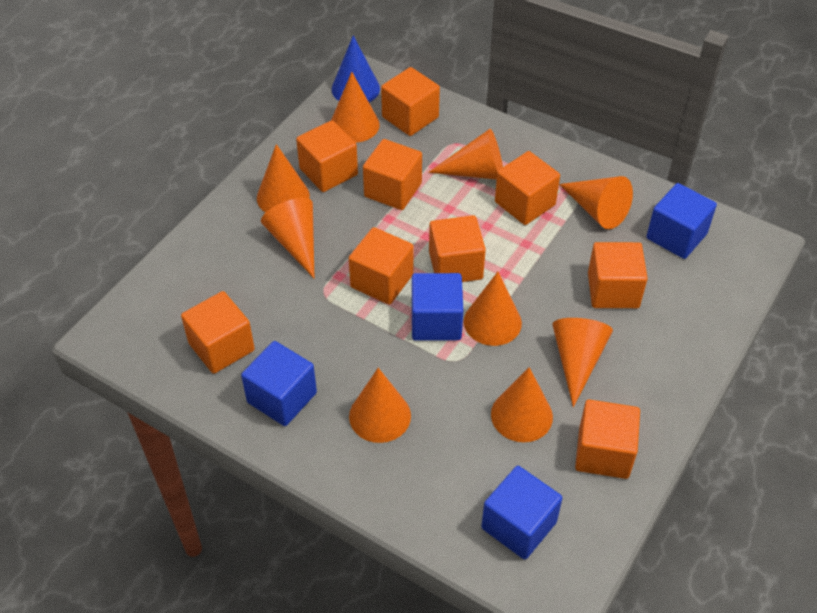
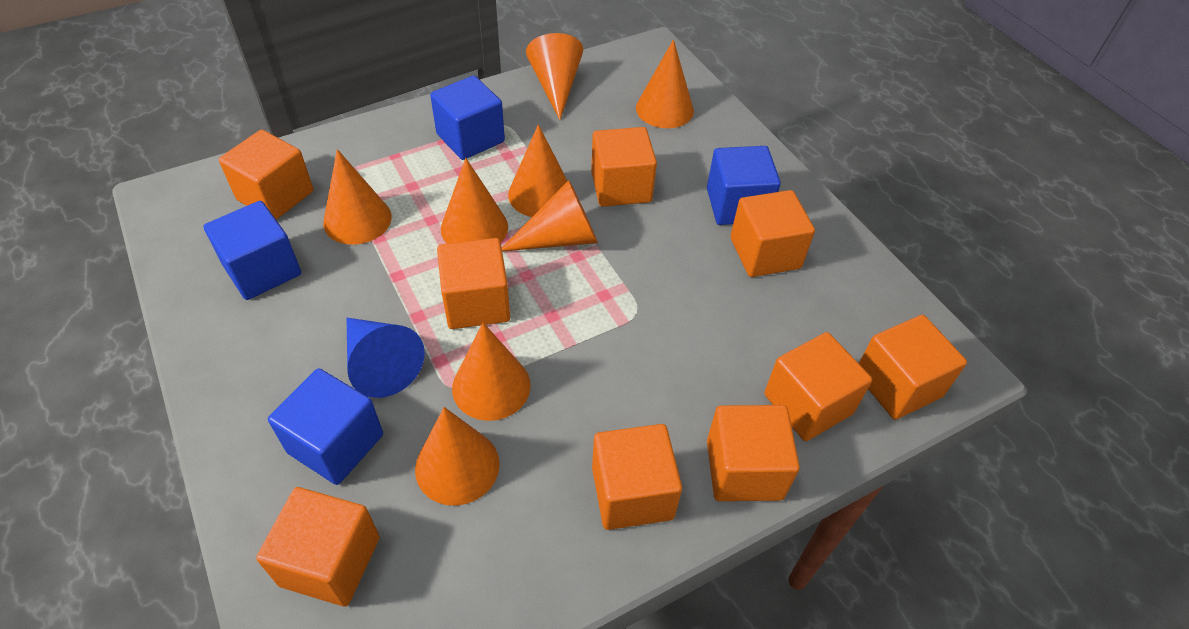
orange cone: [257,144,310,213] [261,198,315,279] [331,72,380,143] [349,368,411,443] [428,129,503,180] [464,272,522,346] [491,367,553,442] [552,318,613,407] [559,176,633,229] = 9 -> [323,149,391,245] [415,407,500,506] [441,158,508,244] [452,323,531,421] [502,180,598,251] [508,124,567,217] [526,33,583,120] [636,39,694,128] = 8

